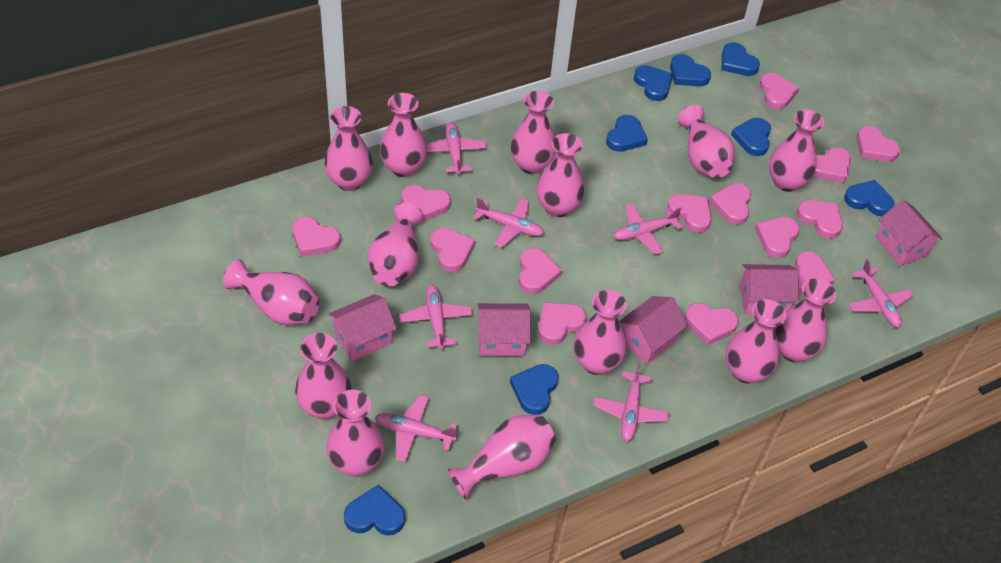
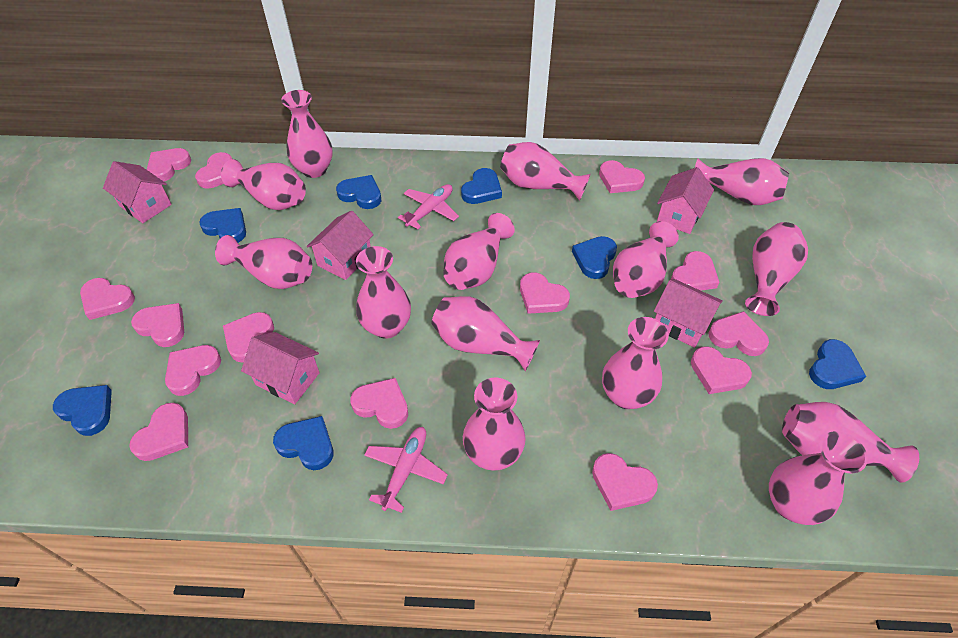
blue heart: [344,485,405,535] [510,364,559,415] [606,115,648,152] [634,65,673,101] [670,54,711,86] [722,42,760,76] [731,118,771,156] [844,180,895,216] = 8 -> [53,385,112,436] [199,208,246,243] [273,416,334,470] [336,175,381,209] [461,168,502,204] [572,236,617,279] [809,339,866,389] = 7
pink plane: [375,395,458,462] [399,285,473,349] [427,122,487,175] [473,198,544,247] [593,363,670,442] [613,203,683,254] [849,259,914,327] = 7 -> [364,427,448,513] [398,184,459,229] = 2

